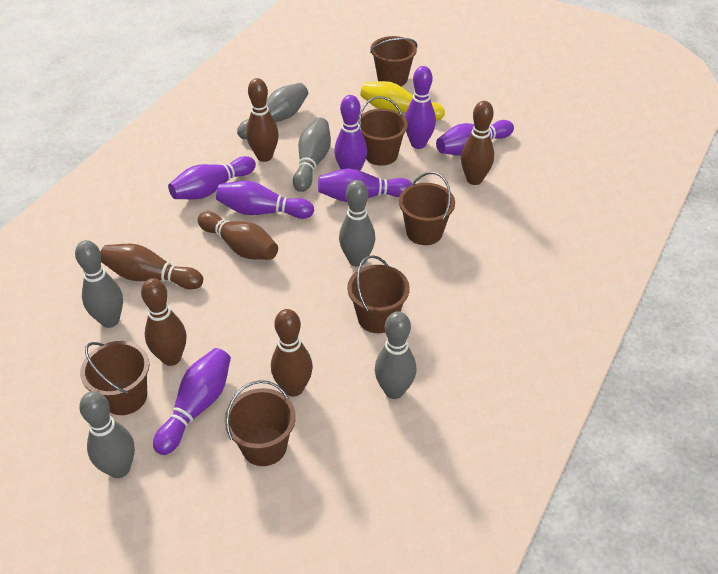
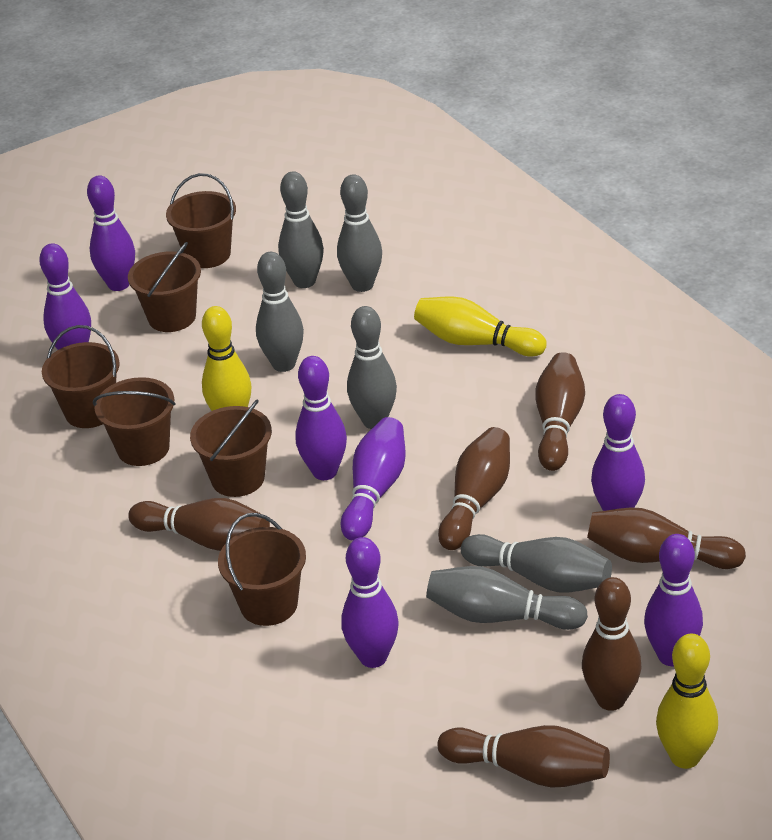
yellow bowling pin: [360,81,445,120] = 1 -> [202,306,251,411] [414,296,547,356] [656,634,718,769] = 3

